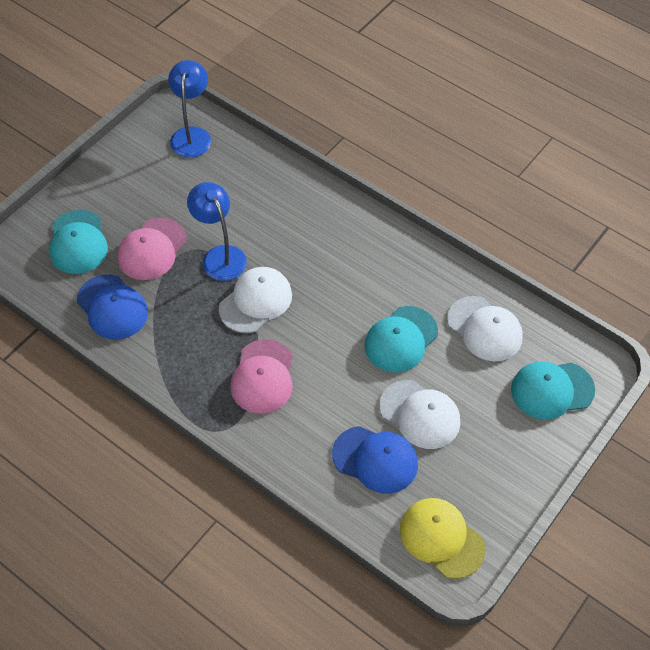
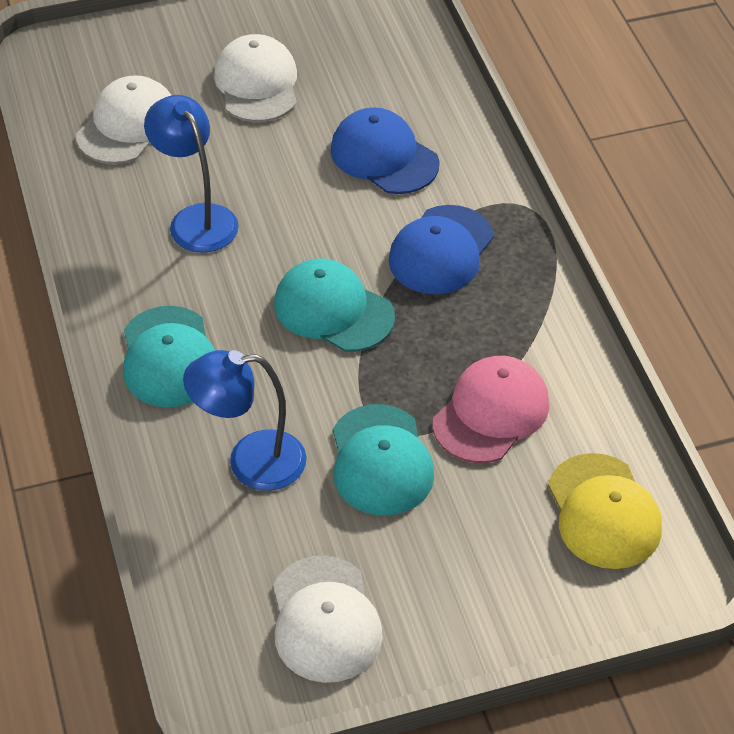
pink cap: [118,218,186,280] [230,339,293,414] = 2 -> [433,356,550,463] = 1

